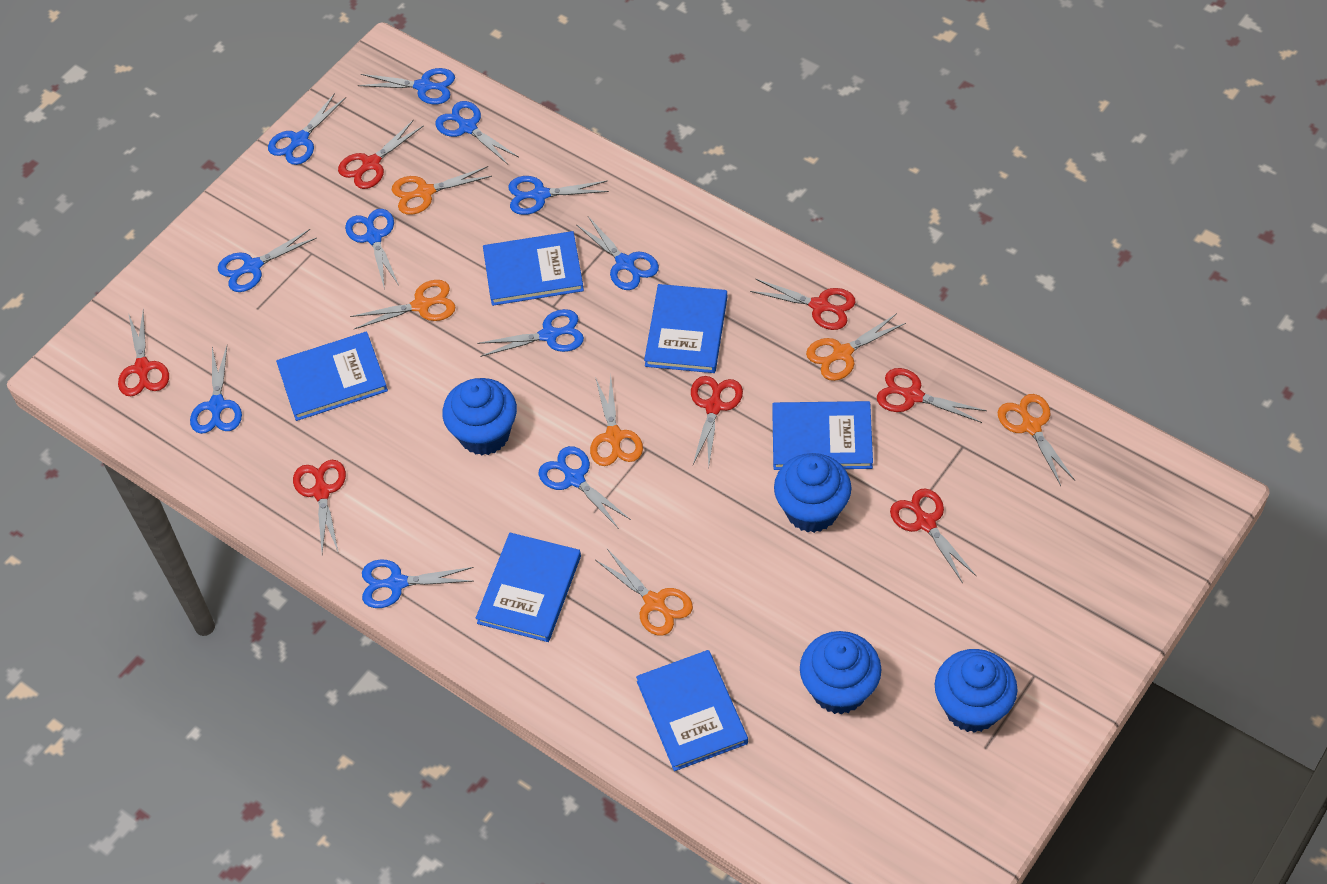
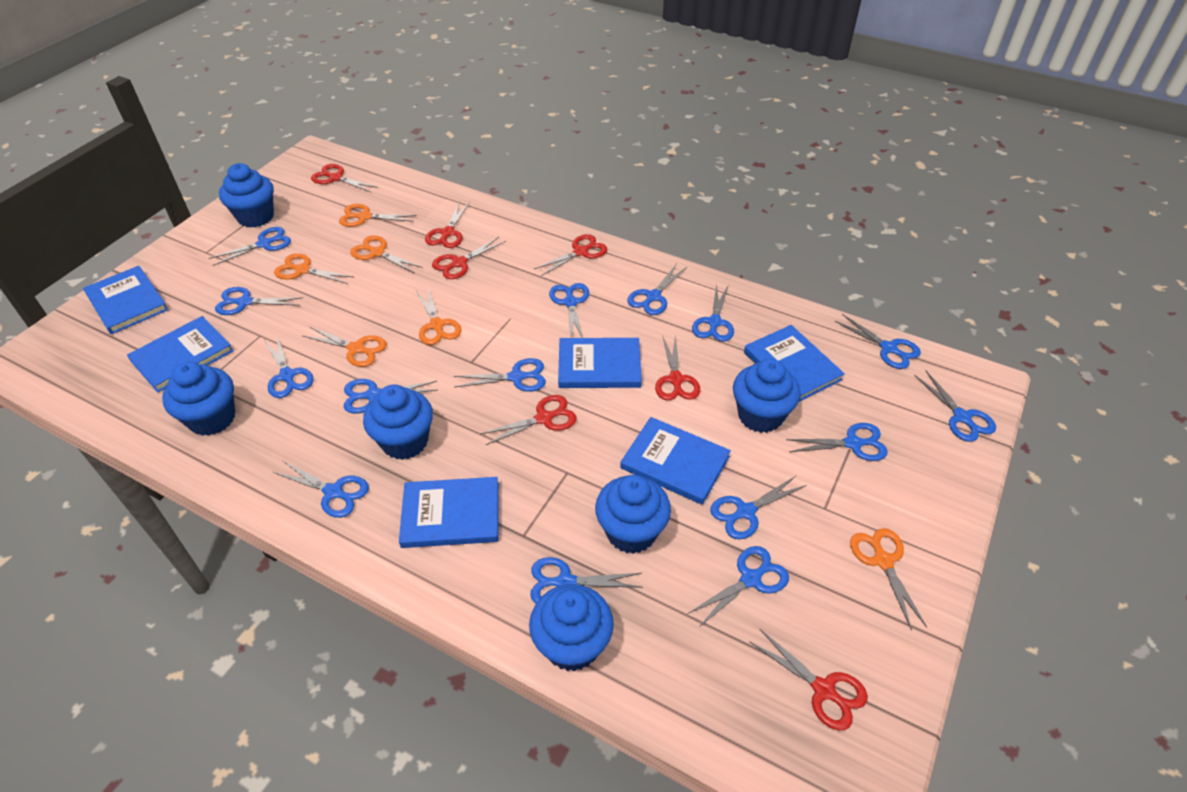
blue cupcake: [442,378,517,455] [774,453,852,533] [800,631,882,714] [935,649,1018,733] = 4 -> [162,362,235,436] [219,163,274,228] [363,384,433,460] [529,584,614,672] [595,475,671,554] [733,359,801,433] = 6
blue scissors: [190,346,242,434] [218,229,317,292] [268,93,346,165] [345,209,399,290] [358,68,455,104] [362,559,474,608] [435,101,519,164] [477,309,584,357] [508,176,609,215] [539,446,631,529] [576,216,659,290] = 11 -> [209,227,291,266] [215,287,303,315] [264,336,314,398] [273,460,369,518] [344,379,438,414] [454,358,546,392] [530,557,643,603] [549,283,589,338] [627,264,687,315] [688,546,789,627] [692,283,734,342] [710,475,807,539] [786,423,888,461] [835,314,921,369] [914,370,996,442] = 15

